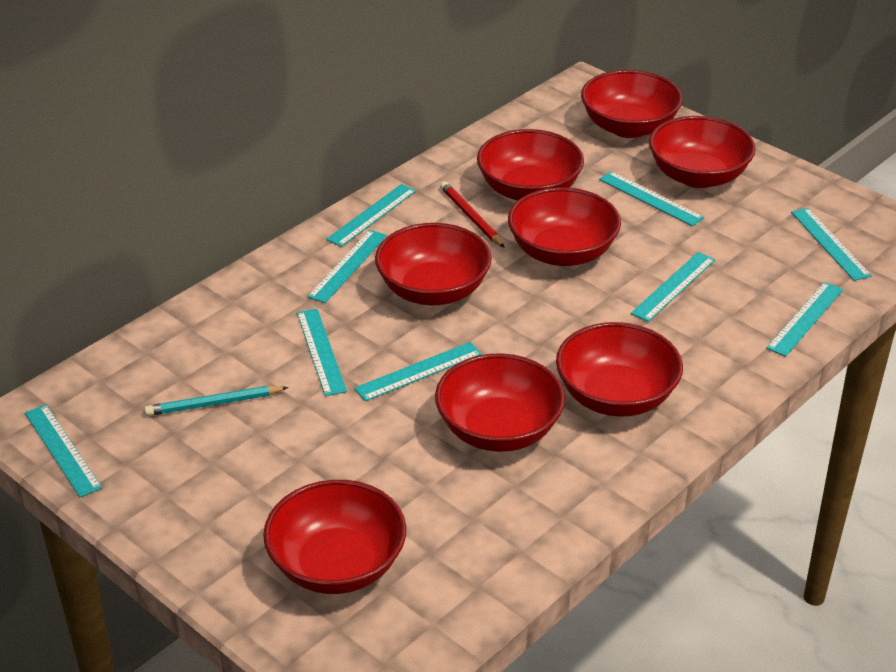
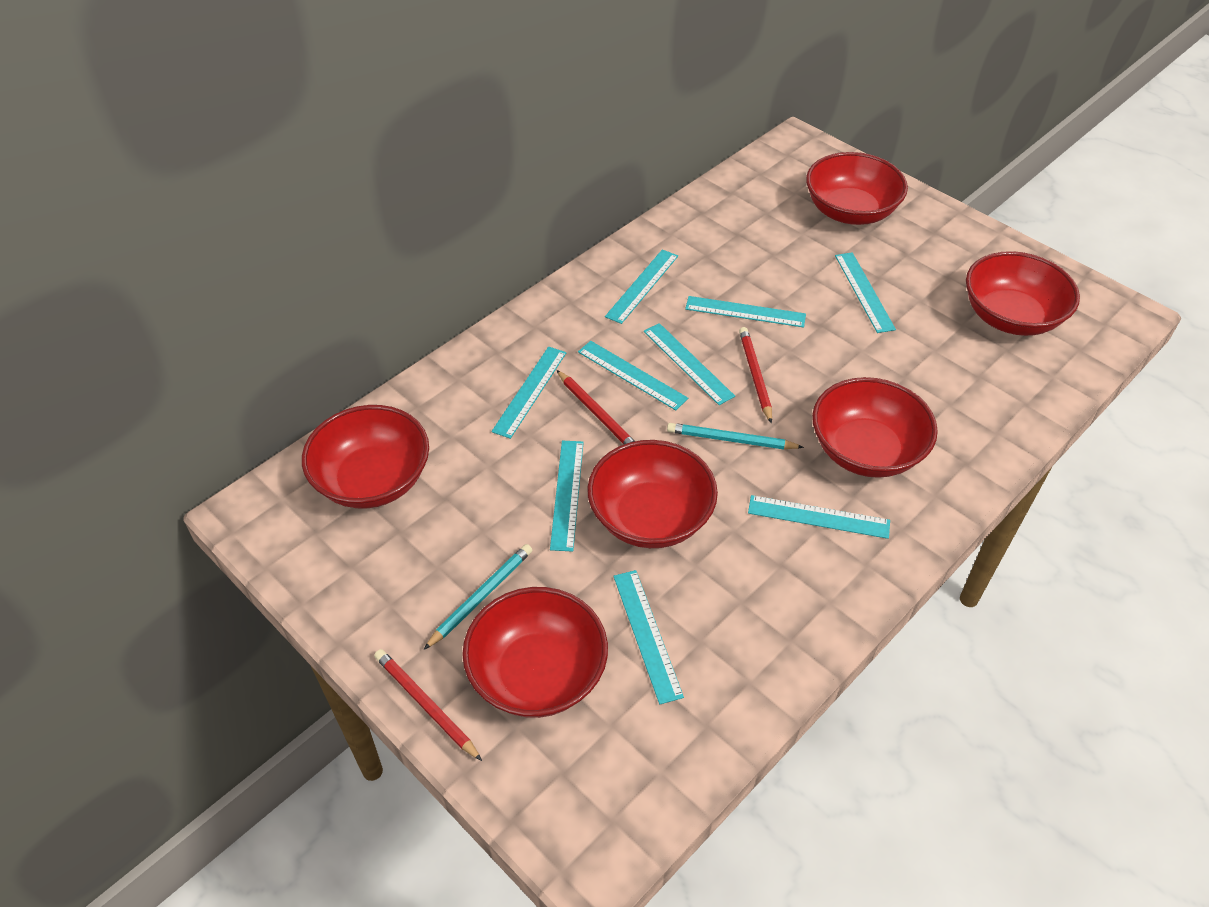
red bowl: [263,480,406,594] [375,223,492,305] [435,353,565,452] [477,129,584,200] [508,187,621,266] [556,322,683,417] [581,70,683,138] [649,116,756,188] = 8 -> [302,405,429,508] [462,587,608,718] [587,440,718,548] [806,152,908,225] [812,377,938,478] [966,251,1080,336] = 6
red pencil: [440,181,505,248] = 1 -> [374,649,482,761] [557,370,635,444] [739,327,772,424] = 3
turquoise pencil: [144,386,288,416] = 1 -> [424,544,532,650] [667,423,804,449] = 2

